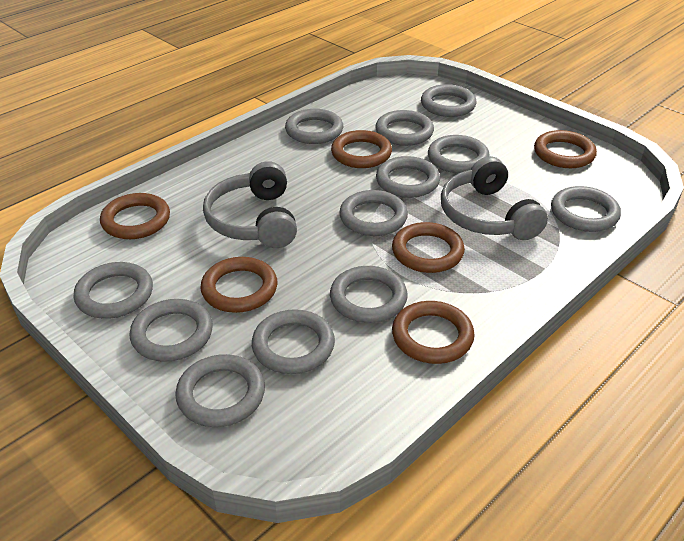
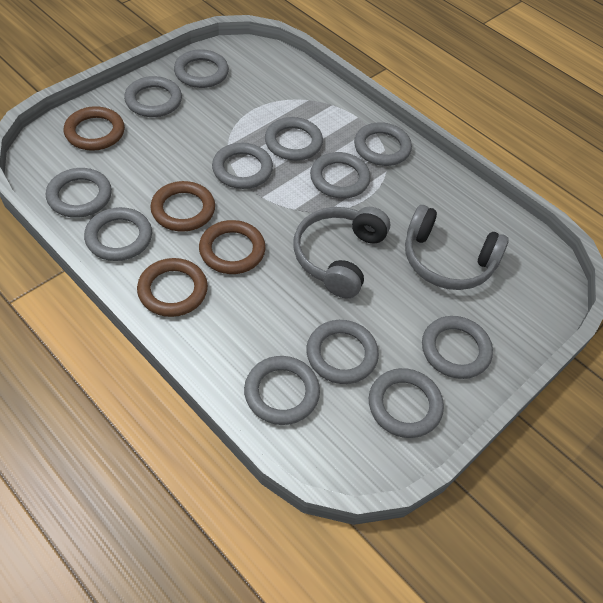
brown ring: [100,193,170,239] [200,257,278,313] [331,130,392,168] [392,222,465,273] [392,301,475,364] [534,130,597,168] = 6 -> [64,106,125,151] [137,258,208,317] [150,181,215,232] [199,220,266,274] = 4

